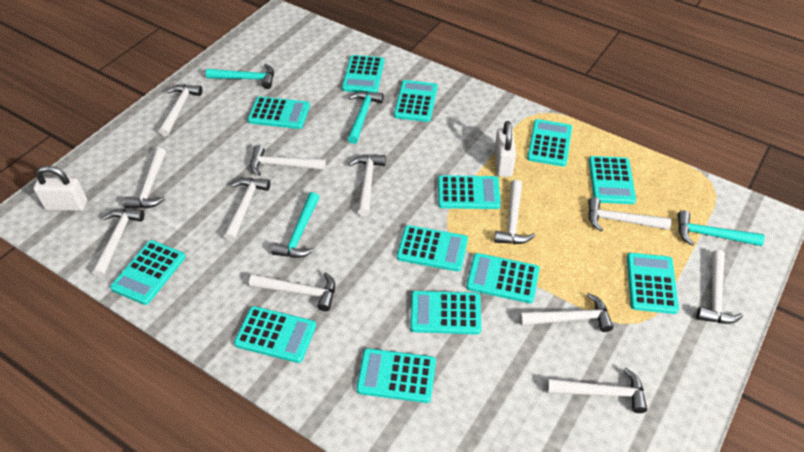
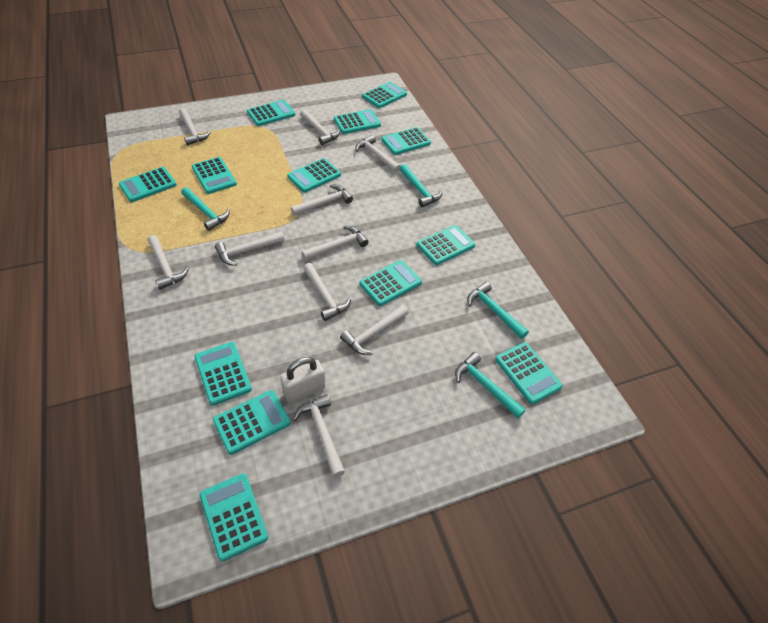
white hammer: [92,209,144,278] [123,148,166,208] [158,84,202,137] [224,178,270,242] [249,272,335,311] [250,145,326,176] [349,155,386,216] [494,180,535,244] [520,293,613,332] [547,367,647,413] [588,197,671,231] [696,250,743,324] = 12 -> [147,235,189,290] [179,108,211,145] [215,232,285,266] [291,184,353,216] [293,394,345,477] [300,110,340,145] [302,226,368,260] [303,263,351,321] [340,305,409,355] [355,135,401,173] = 10
white padlock: [33,166,87,211] [494,121,516,177] = 2 -> [280,357,325,403] = 1

